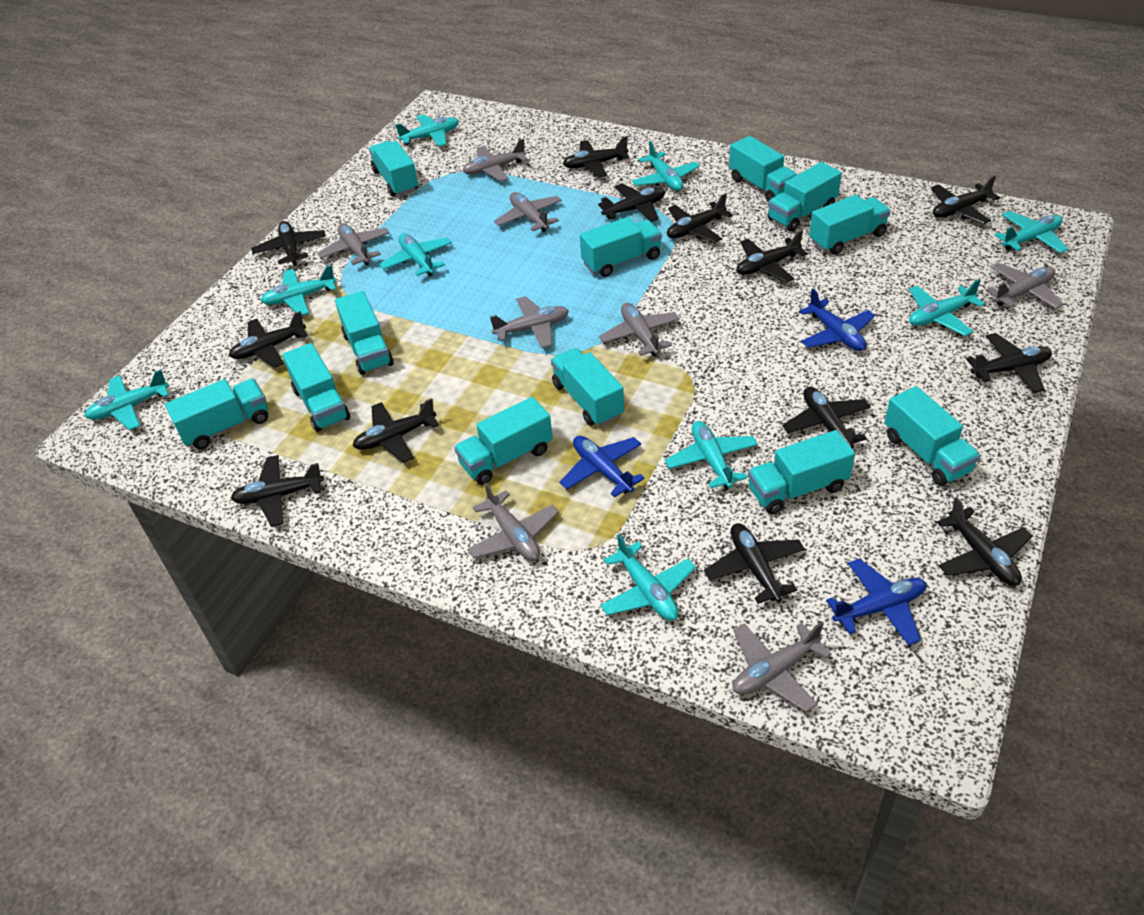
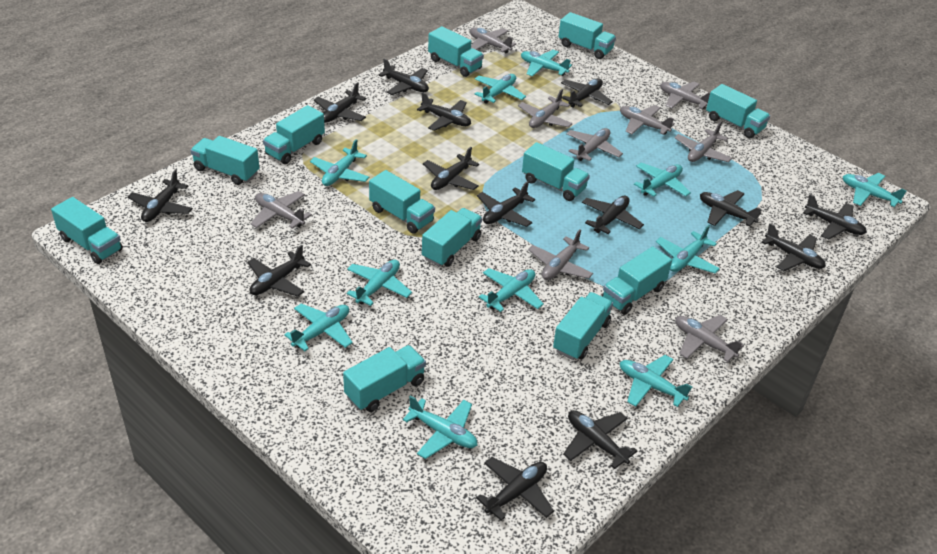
black plane: [229,311,308,368] [231,455,324,527] [251,221,326,266] [353,398,439,463] [563,136,629,178] [598,183,665,222] [667,193,733,243] [704,523,805,604] [736,230,808,283] [782,387,871,448] [931,175,1000,224] [937,497,1033,586] [966,333,1052,393] = 13 -> [127,170,193,222] [247,245,311,297] [313,82,367,123] [378,58,429,95] [417,92,471,131] [423,147,479,190] [476,457,554,521] [477,181,535,227] [561,78,613,108] [563,410,637,469] [582,196,644,234] [700,190,762,227] [761,223,826,271] [803,194,867,240] = 14
blue plane: [559,436,645,498] [799,289,875,351] [826,558,926,646] = 3 -> none = 0
grey plane: [317,223,390,265] [463,139,528,182] [467,483,559,561] [490,296,569,348] [494,192,562,232] [599,303,680,356] [732,622,832,712] [985,263,1064,309] = 8 -> [250,191,312,229] [470,27,516,53] [518,89,573,128] [528,229,593,280] [566,128,623,161] [620,105,675,135] [660,82,710,109] [675,122,732,162] [675,315,744,362] = 9
turquoise plane: [85,370,169,430] [261,265,337,315] [380,233,452,276] [396,114,459,146] [600,534,696,621] [632,141,700,191] [665,421,758,488] [909,279,985,336] [994,211,1068,253] = 9 -> [284,304,353,351] [310,139,370,186] [347,260,412,306] [403,395,477,459] [475,74,526,104] [479,268,544,312] [521,50,572,77] [620,355,692,407] [634,162,691,197] [656,225,720,273] [843,173,907,207] = 11

